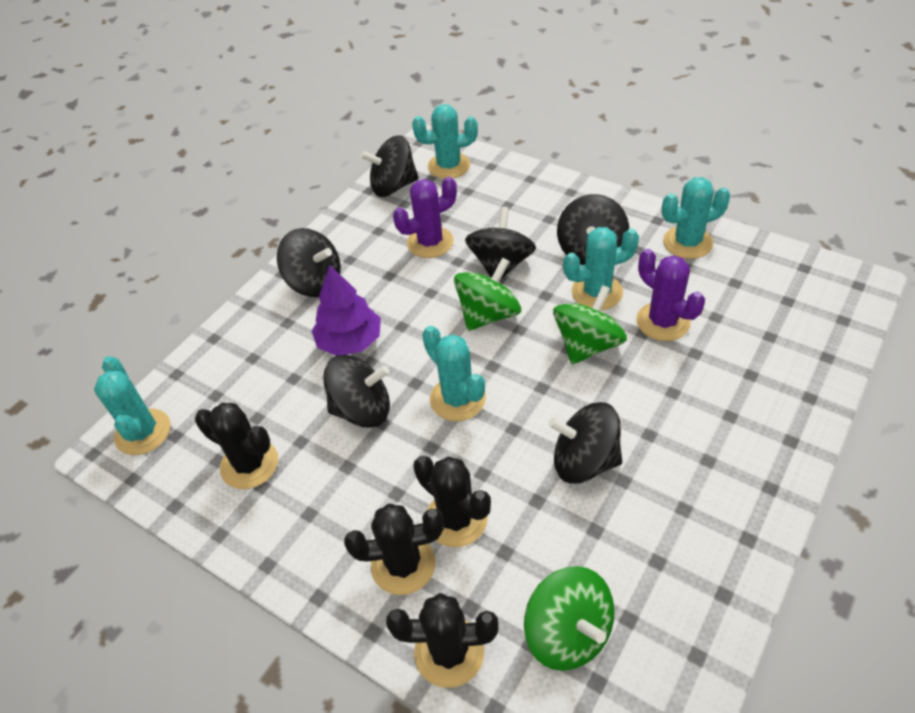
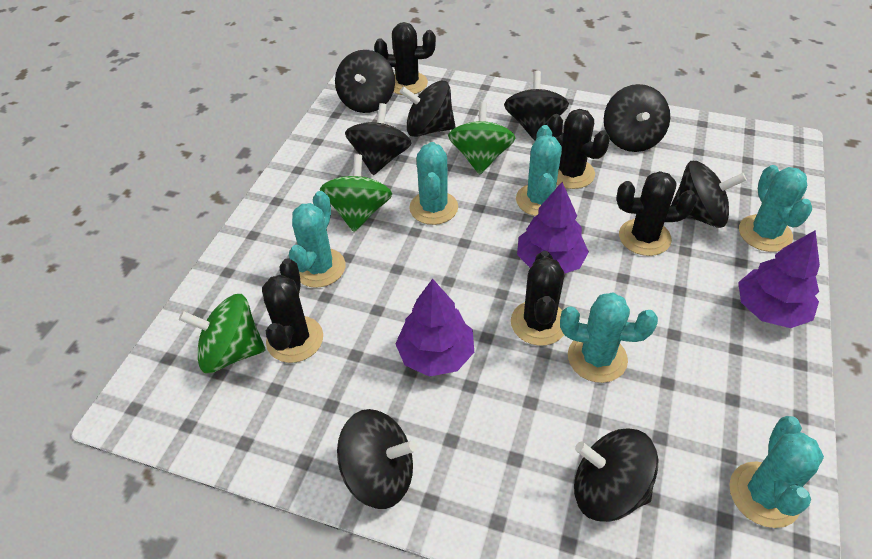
black cactus: [195,403,278,489] [344,504,444,595] [386,593,498,688] [413,456,491,547] = 4 -> [262,258,323,363] [374,22,436,95] [511,251,565,346] [548,109,610,189] [616,171,697,256] = 5
black spinning top: [277,228,341,297] [323,355,390,428] [360,135,419,197] [465,207,536,280] [548,402,622,484] [557,194,629,265] = 6 -> [335,50,395,113] [337,409,417,509] [345,103,411,175] [400,81,455,137] [504,71,569,140] [574,429,658,522] [604,84,670,152] [671,161,747,228] = 8
purple cactus: [393,177,457,258] [636,249,705,341] = 2 -> none = 0
purple tree: [312,266,381,356] = 1 -> [395,279,474,377] [517,182,589,274] [738,230,820,328] = 3
turquoise cactus: [94,356,170,455] [412,104,478,179] [422,326,486,421] [563,227,639,310] [662,177,730,259] = 5 -> [289,191,346,288] [409,142,458,225] [516,125,562,216] [560,293,658,383] [729,416,824,528] [739,165,812,252] = 6

